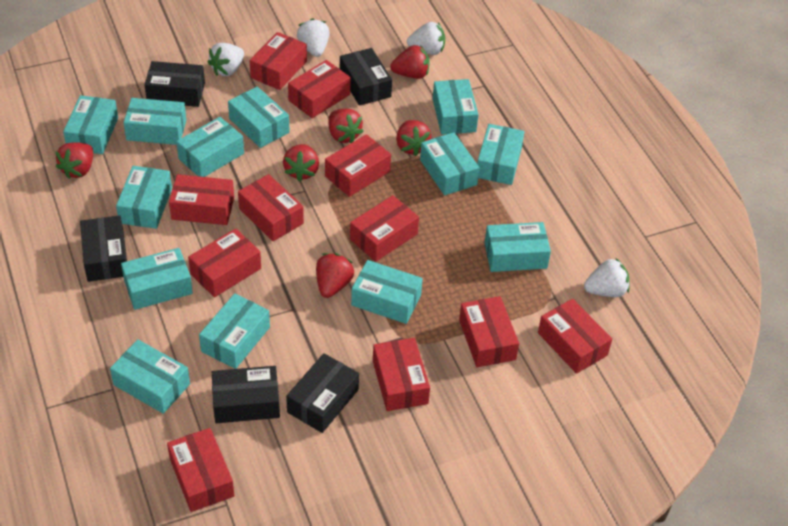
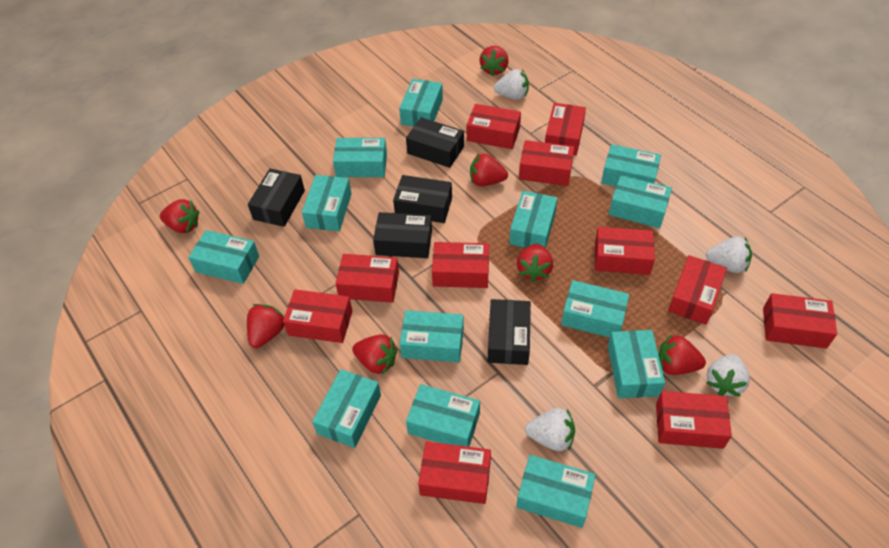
red strawberry: [56,142,93,179] [283,144,319,182] [316,253,354,298] [329,109,364,143] [390,45,430,79] [396,120,432,156] = 6 -> [160,199,199,233] [247,304,284,348] [352,334,397,375] [470,153,508,186] [479,46,509,76] [517,244,553,282] [658,334,706,375] = 7

